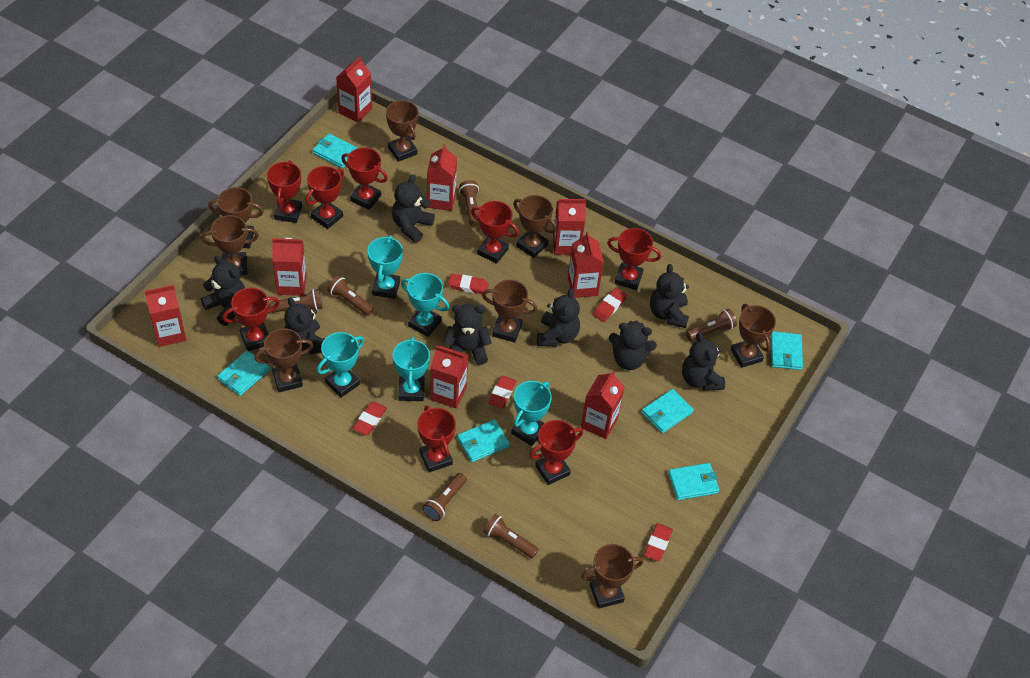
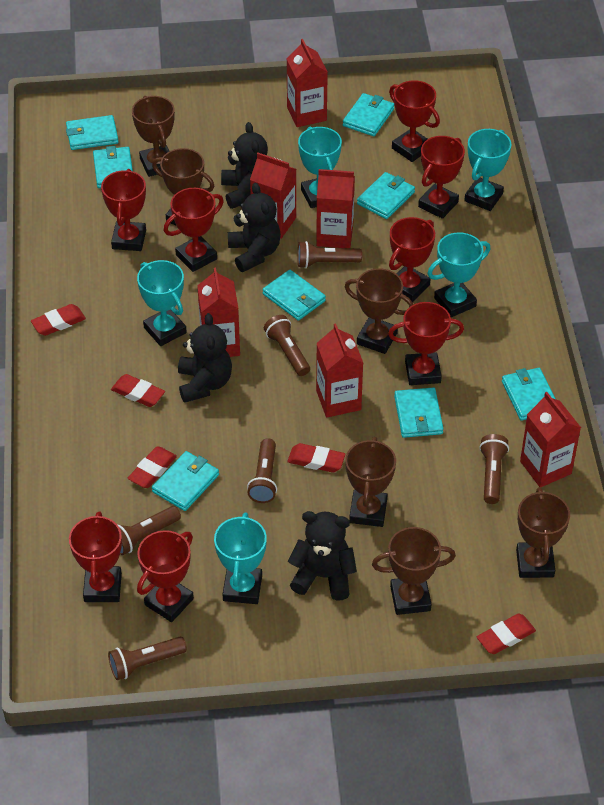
black teddy bear: [201,256,245,326] [284,297,325,354] [392,175,435,243] [443,304,492,365] [537,288,580,346] [609,320,657,370] [650,264,689,328] [682,332,725,391] = 8 -> [178,313,232,403] [221,122,268,209] [228,183,281,272] [288,511,357,601] = 4
brown trophy: [201,215,259,275] [208,187,264,249] [254,328,313,392] [386,100,419,162] [482,280,537,343] [513,195,557,258] [581,544,643,609] [731,304,776,368] = 8 -> [132,96,175,177] [152,148,215,225] [345,268,413,354] [345,437,396,527] [372,527,456,615] [516,488,570,578] = 6
red carton: [144,285,186,347] [272,238,307,296] [336,56,372,123] [427,144,457,211] [430,345,468,409] [553,199,586,255] [568,231,604,298] [581,370,625,439] = 8 -> [197,267,240,357] [250,153,296,239] [286,39,328,127] [316,169,355,248] [316,323,363,417] [520,392,581,488] = 6
turquoise wallet: [217,350,270,396] [313,134,357,168] [457,419,510,462] [642,389,694,433] [668,463,719,500] [770,331,803,370] = 6 -> [66,115,119,150] [93,146,133,188] [152,451,219,511] [262,270,326,321] [343,93,394,136] [357,172,415,219] [394,387,444,438] [502,368,555,421] = 8

